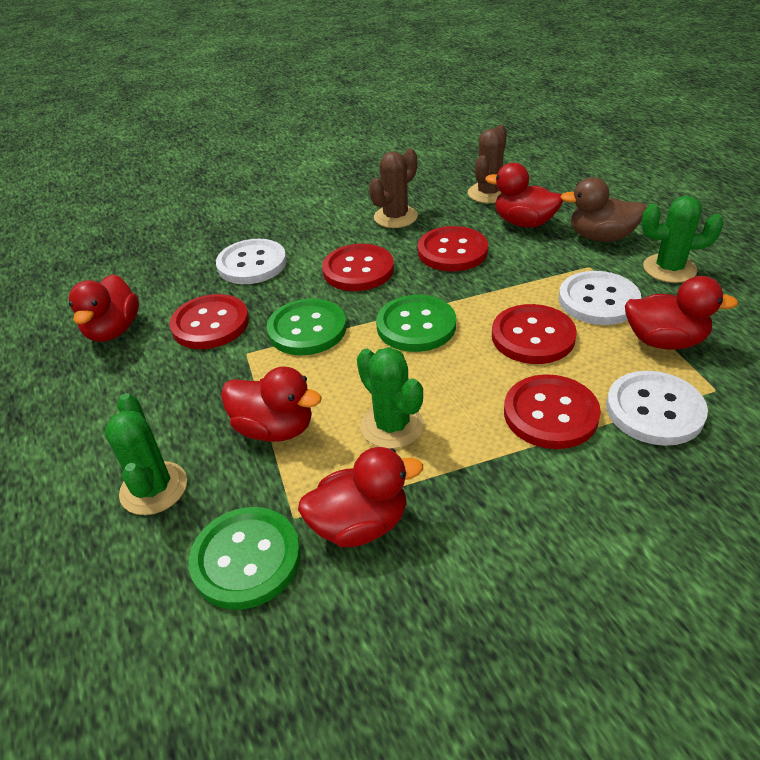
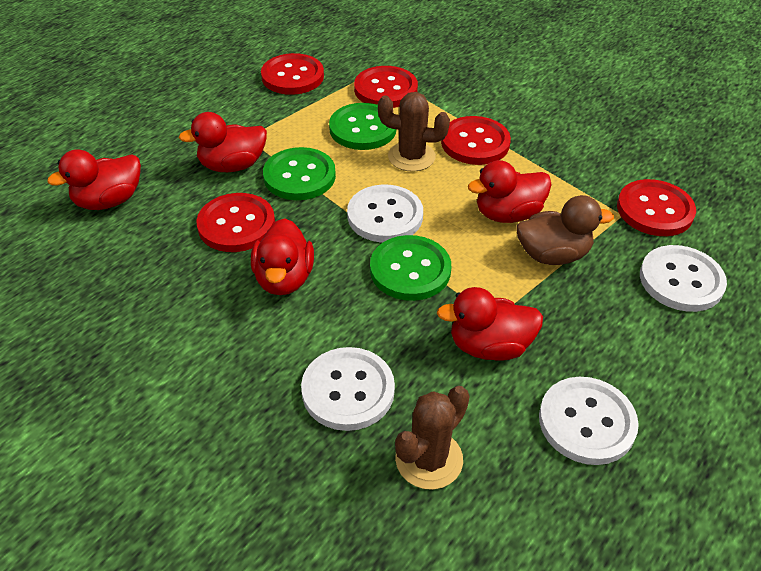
green cactus: [105,393,187,515] [357,347,424,449] [641,196,724,283] = 3 -> none = 0
white button: [216,239,287,284] [559,271,641,325] [606,371,708,446] = 3 -> [301,347,395,431] [347,185,423,243] [539,377,639,465] [640,245,727,312] = 4

